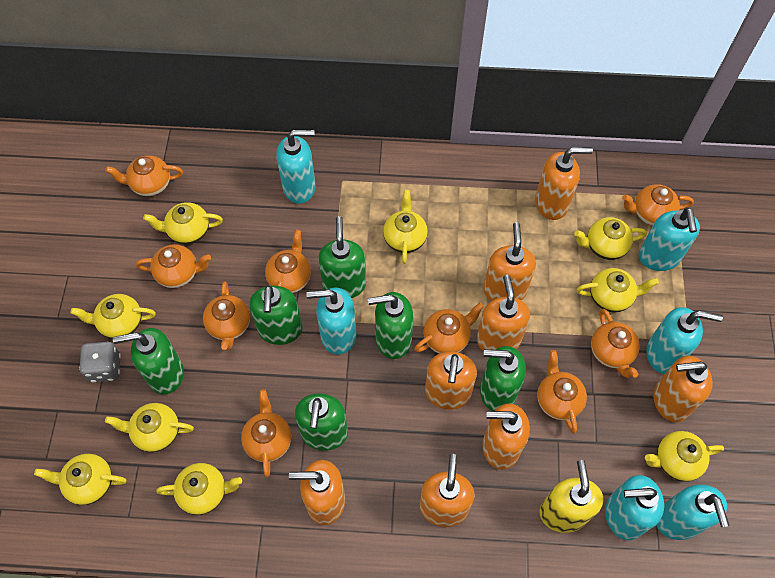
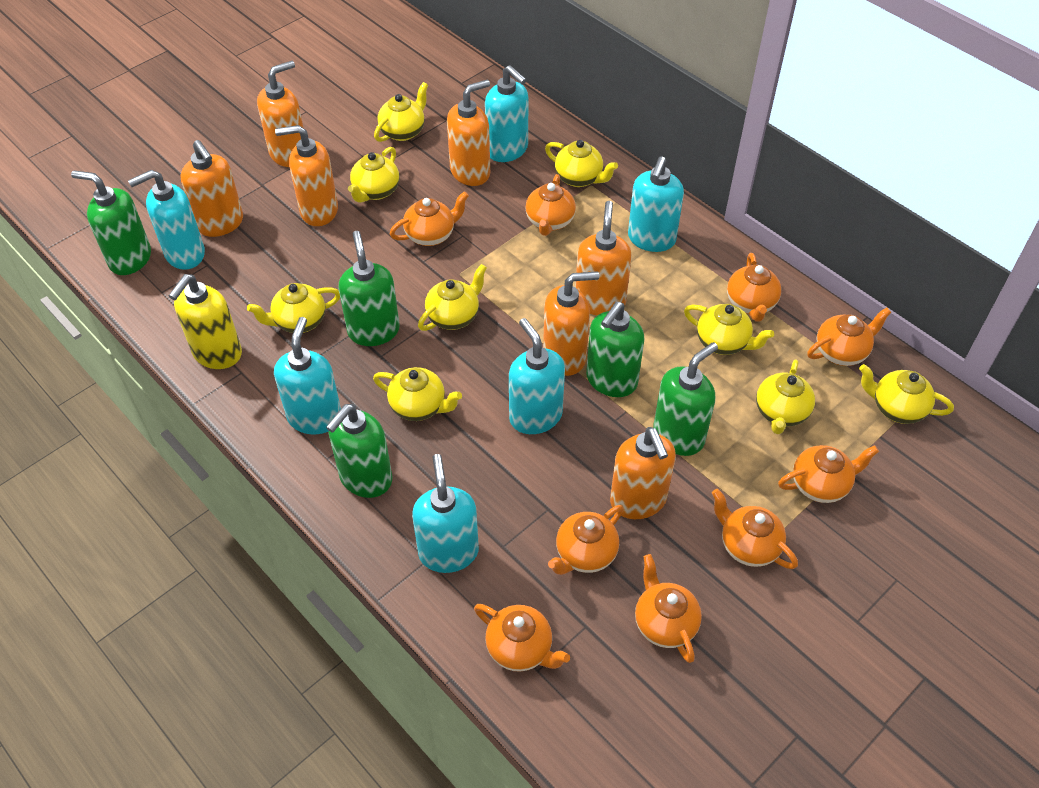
green soap dispenser: [113,328,184,395] [249,285,302,345] [295,393,348,451] [318,216,366,298] [368,292,413,359] [480,346,526,411] = 6 -> [71,170,151,275] [326,404,392,498] [339,231,400,346] [586,302,645,397] [653,342,718,456] = 5
grey dice: [79,342,121,383] = 1 -> none = 0
orange soap dispenser: [289,460,345,525] [420,454,475,527] [425,351,477,410] [477,275,530,351] [482,403,530,470] [483,222,536,301] [535,147,593,220] [653,356,713,422] = 8 -> [181,140,243,237] [257,61,303,167] [275,125,338,226] [447,80,490,186] [543,271,599,376] [575,201,632,315] [610,427,676,519] = 7

